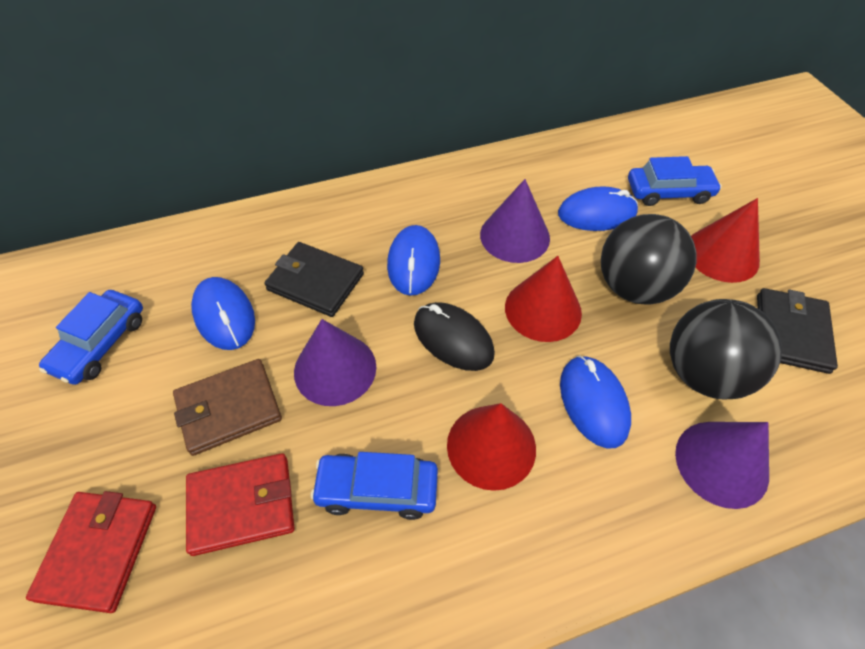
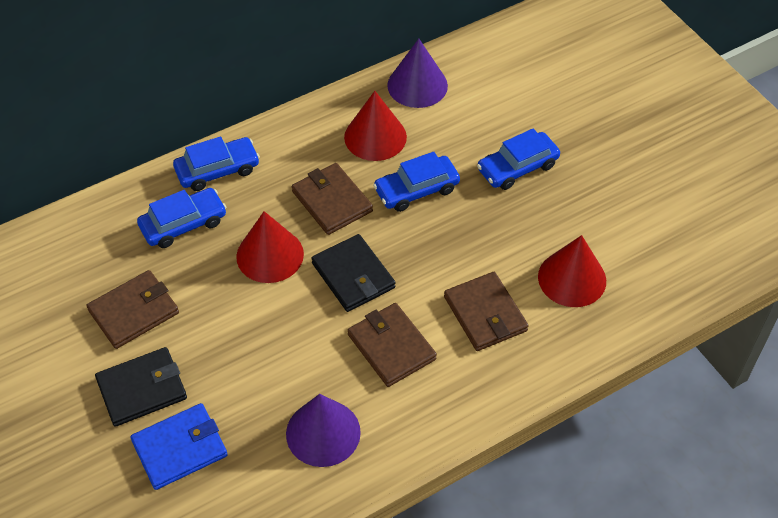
black ball: [601,214,697,305] [670,299,782,399] = 2 -> none = 0
black mouse: [414,302,495,371] = 1 -> none = 0
blue car: [39,290,143,385] [311,452,438,520] [628,156,722,206] = 3 -> [137,188,227,248] [173,136,260,191] [373,152,460,212] [477,129,560,190] = 4
blue mouse: [191,277,255,350] [387,225,440,296] [558,186,638,231] [560,355,631,448] = 4 -> none = 0
blue wallet: none = 0 -> [130,403,228,490] = 1
brown wallet: [173,359,282,456] = 1 -> [87,270,179,349] [292,163,373,235] [348,303,437,387] [444,272,529,351] = 4
purple cone: [294,319,376,406] [480,179,550,263] [675,422,769,509] = 3 -> [286,394,361,467] [387,39,448,108] = 2
red wallet: [26,491,156,613] [186,453,295,556] = 2 -> none = 0

